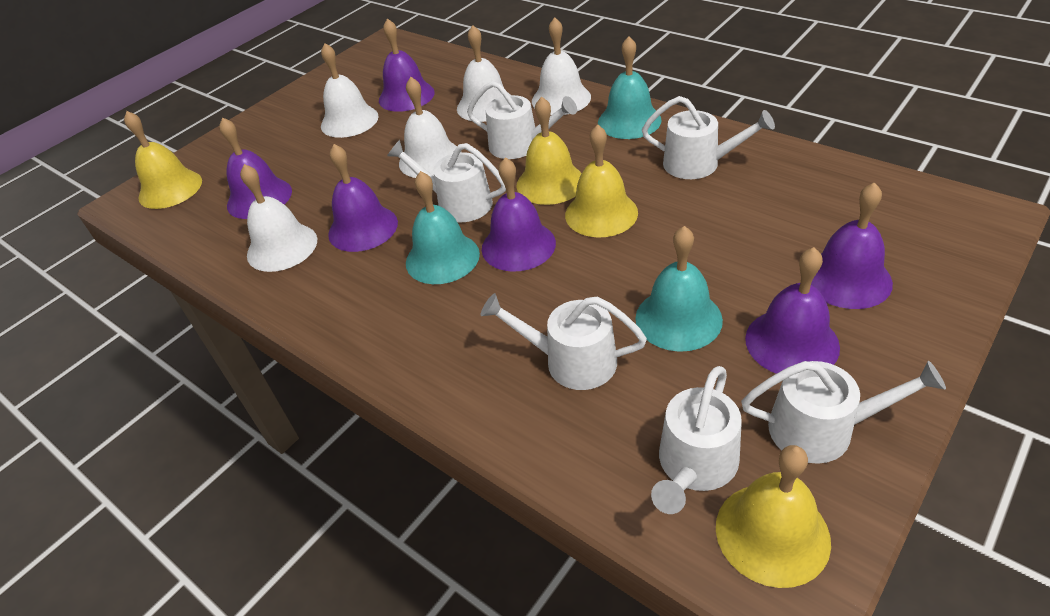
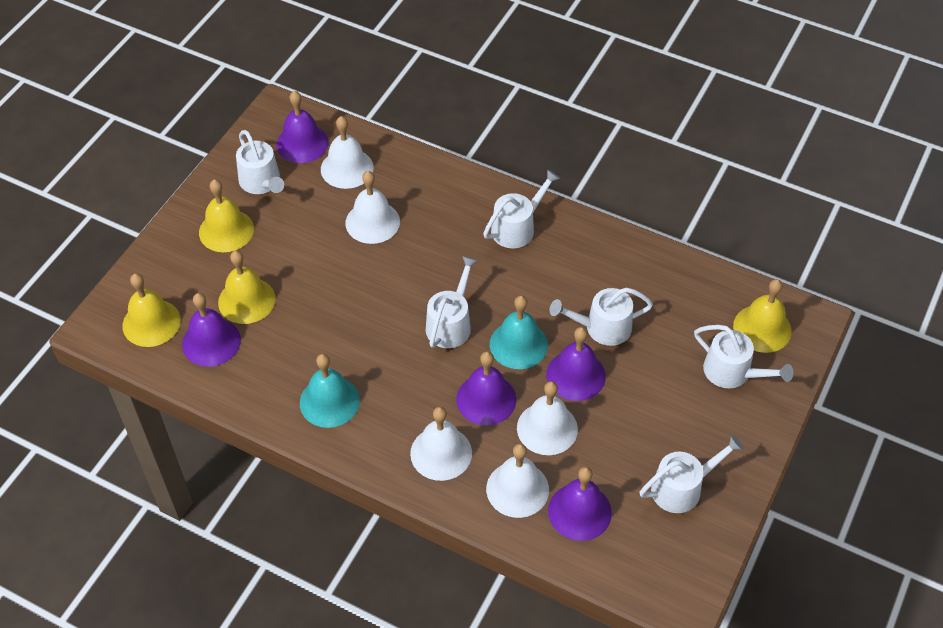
purple bell: [219,117,292,219] [328,144,398,252] [379,18,435,112] [482,157,556,272] [745,247,840,374] [811,182,893,309] = 6 -> [182,293,241,367] [276,91,329,163] [456,351,516,425] [546,327,606,401] [548,467,612,541] = 5
turquoise bell: [406,171,480,284] [598,36,662,139] [635,226,723,352] = 3 -> [300,354,360,428] [490,296,548,369] = 2

